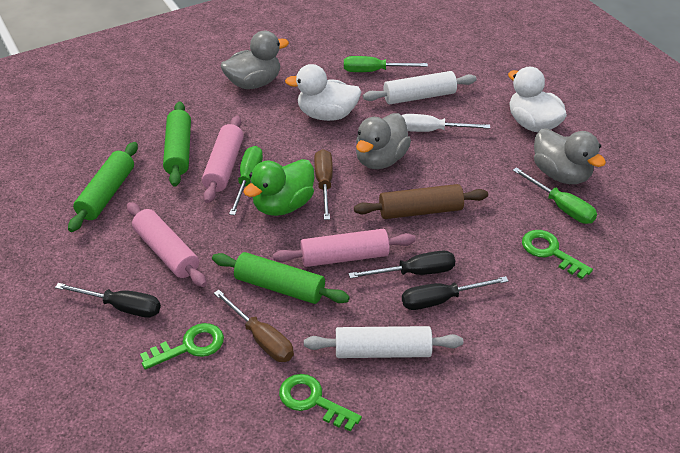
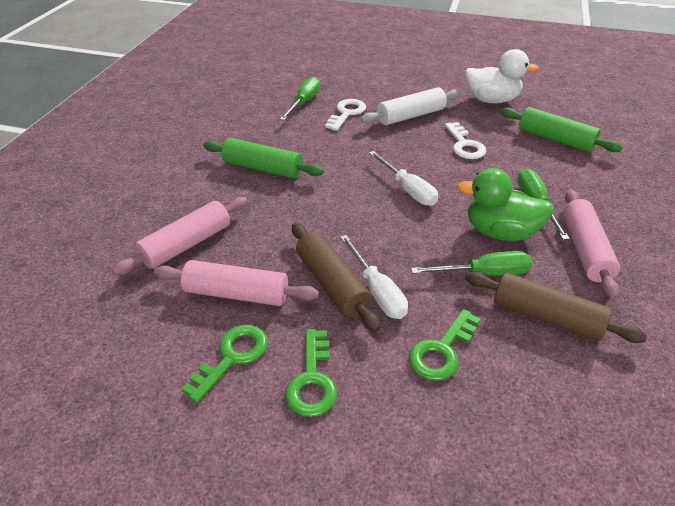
black screwdriver: [55,283,161,317] [349,251,455,278] [402,276,508,310] = 3 -> none = 0
brown rolling pin: [354,184,488,219] = 1 -> [292,223,380,332] [465,272,647,343] = 2
brown screwdriver: [214,290,294,362] [314,149,333,220] = 2 -> none = 0
green rolling pin: [68,142,138,232] [163,101,191,187] [212,252,350,304] = 3 -> [203,138,324,179] [500,107,623,152] = 2
grey duck: [221,31,289,89] [356,113,411,169] [534,129,606,184] = 3 -> none = 0
white duck: [285,64,361,121] [508,67,567,132] = 2 -> [465,49,539,103] = 1
white key: none = 0 -> [325,99,366,131] [445,122,486,159] = 2
white rolling pin: [304,326,463,358] [363,71,477,104] = 2 -> [360,87,461,125] = 1
white screwdriver: [402,114,490,132] = 1 -> [340,235,408,319] [369,151,438,206] = 2

